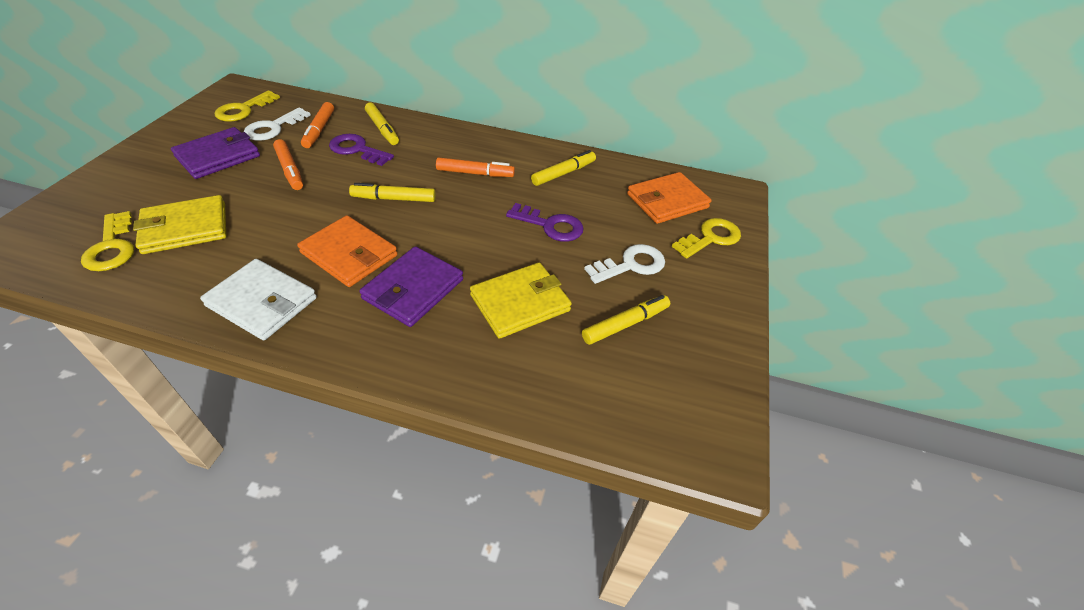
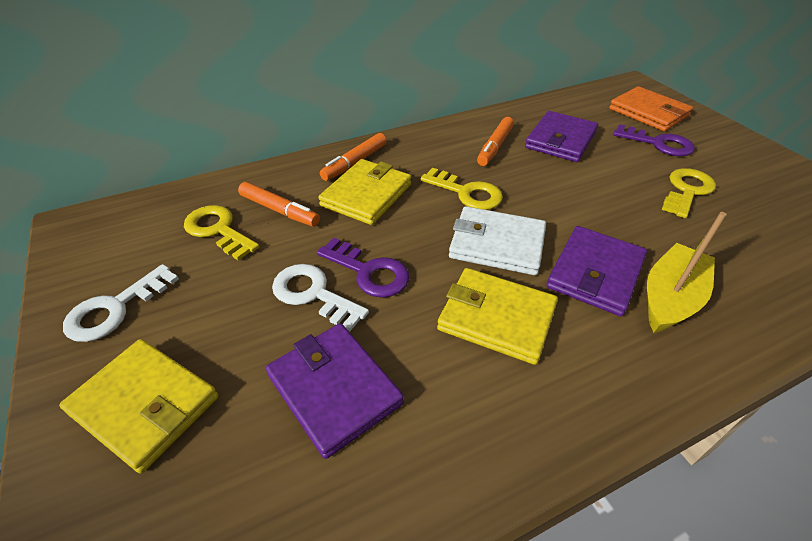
orange wallet: [297,215,398,287] [627,172,712,224] = 2 -> [609,86,693,131] = 1
purple wallet: [171,127,260,179] [359,246,463,327] = 2 -> [266,323,404,459] [525,111,598,162] [546,226,647,316] = 3
yellow boat: none = 0 -> [647,212,727,333] = 1
yellow marker: [349,183,436,202] [365,103,399,145] [531,150,596,186] [582,295,670,345] = 4 -> none = 0
yellow wallet: [133,195,227,254] [470,262,572,339] = 2 -> [59,339,218,474] [318,159,411,225] [437,268,558,365] = 3

